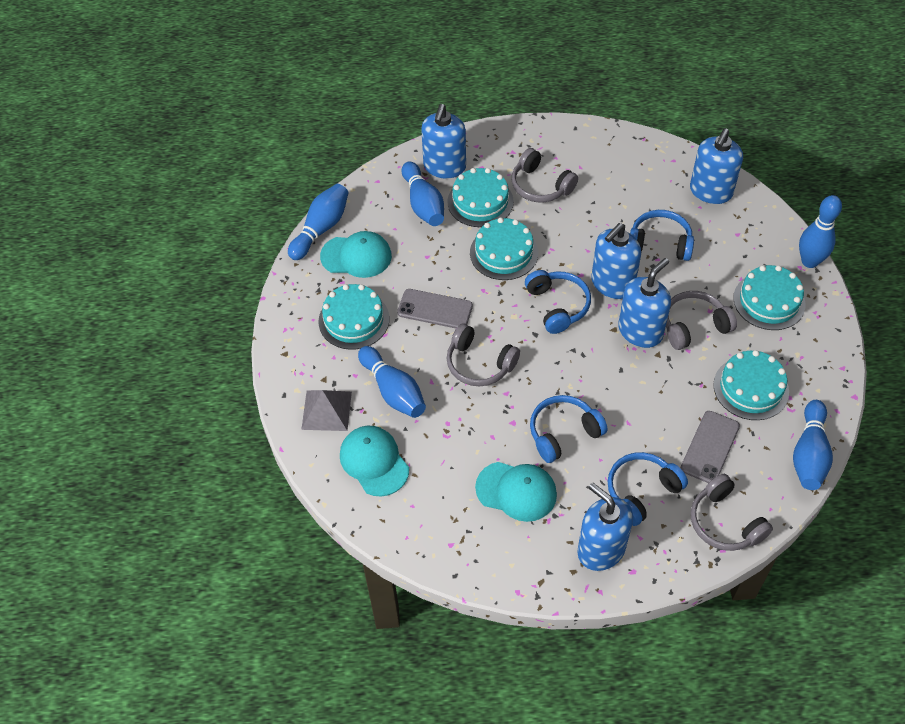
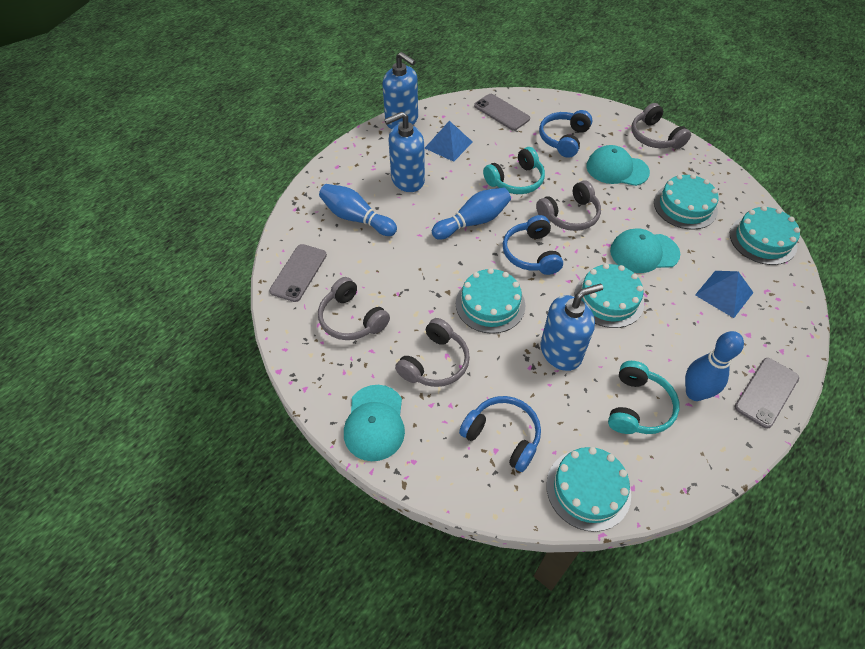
blue bowling pin: [288,184,349,260] [358,346,426,418] [402,161,444,226] [793,400,833,490] [799,195,842,268] = 5 -> [319,184,397,236] [432,187,511,240] [685,331,744,401] = 3
blue headphones: [525,270,591,334] [530,395,608,463] [607,452,688,526] [630,210,694,261] = 4 -> [459,396,541,472] [503,215,563,275] [539,110,592,158] = 3
blue pyramid: none = 0 -> [425,121,473,162] [695,271,754,318] = 2
blue soap dispenser: [421,104,466,179] [577,483,633,571] [592,223,641,299] [618,258,671,348] [690,128,743,204] = 5 -> [382,52,418,129] [384,112,425,192] [541,283,603,371] = 3
grey phone: [397,289,473,328] [681,411,740,483] = 2 -> [269,244,327,302] [474,94,530,131] [734,358,799,429] = 3
grey pyramid: [301,390,352,431] = 1 -> none = 0
turquoise headphones: none = 0 -> [483,147,545,194] [608,361,679,434] = 2

